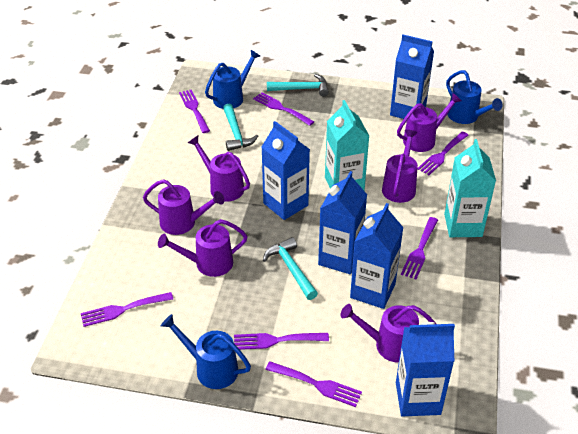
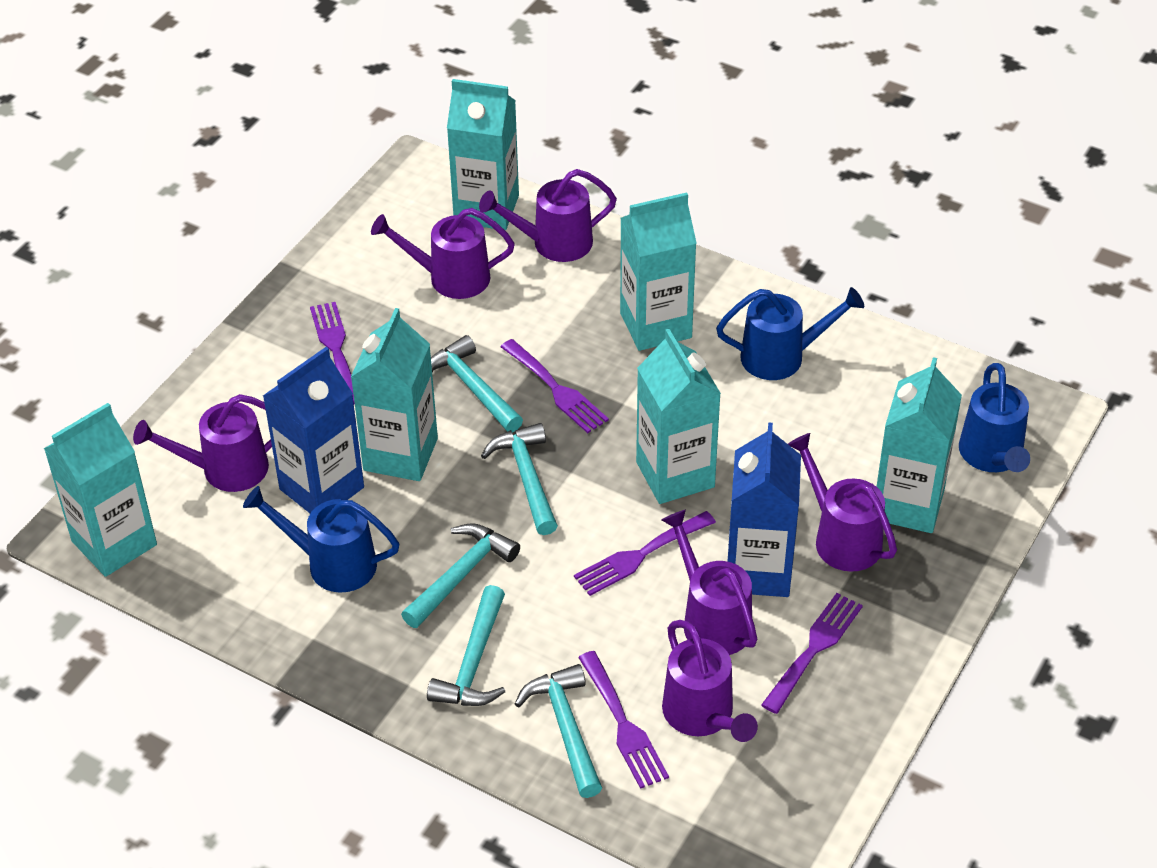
blue carton: [262,121,310,220] [318,171,367,274] [350,203,404,309] [390,34,434,119] [396,322,455,416] = 5 -> [263,347,364,513] [727,422,801,597] = 2
purple fork: [81,292,173,327] [179,90,210,133] [234,333,329,350] [253,92,314,126] [265,361,362,407] [401,217,438,279] [417,132,469,175] = 7 -> [310,302,355,404] [501,339,609,433] [574,511,716,596] [578,651,669,789] [761,593,863,714] = 5
turquoise carton: [325,100,369,191] [444,139,496,237] = 2 -> [44,403,157,577] [351,308,438,481] [447,79,519,230] [620,192,697,351] [636,329,721,504] [876,357,962,533] = 6
turquoise hammer: [223,104,258,151] [263,237,318,300] [267,74,329,97] = 3 -> [401,523,520,628] [427,585,505,706] [431,335,523,433] [481,423,558,535] [515,664,602,798] = 5

